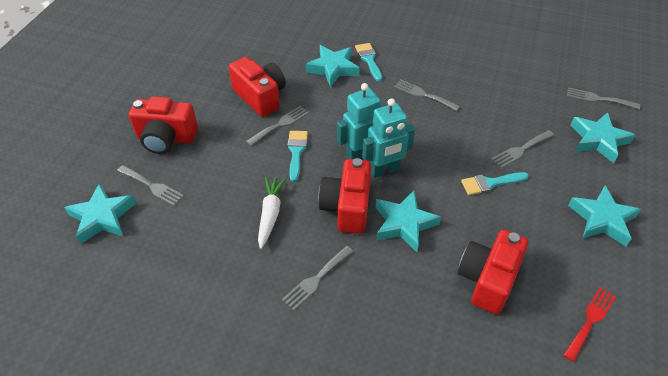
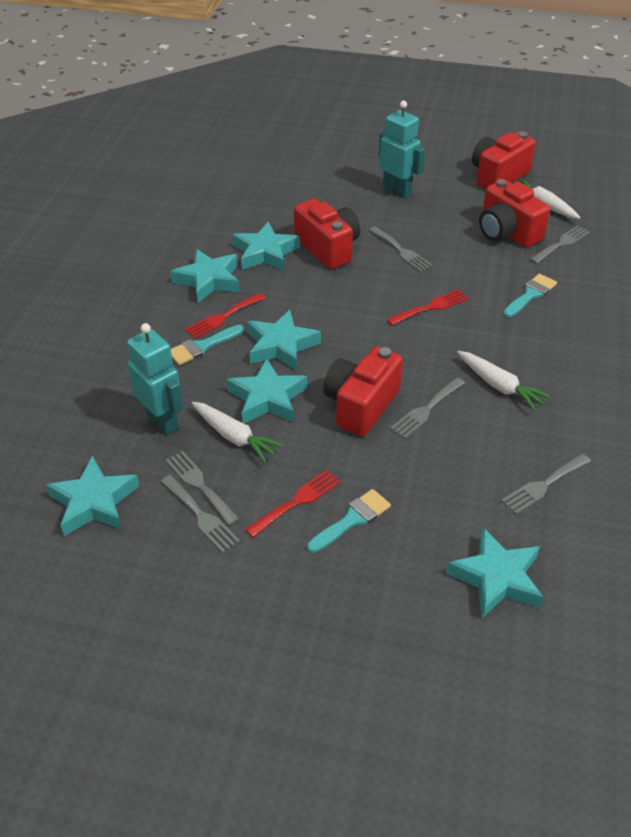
red fork: [564,287,616,362] = 1 -> [185,293,266,339] [245,470,341,537] [387,289,468,325] = 3
turquoise star: [64,184,136,244] [306,45,360,87] [375,190,441,252] [568,186,641,246] [570,112,635,163] = 5 -> [46,456,139,536] [170,249,240,303] [227,358,307,423] [232,222,300,271] [247,310,321,371] [446,527,544,618] = 6
white carrot: [258,176,286,249] = 1 -> [192,402,284,463] [457,351,551,411] [512,178,581,219] = 3

